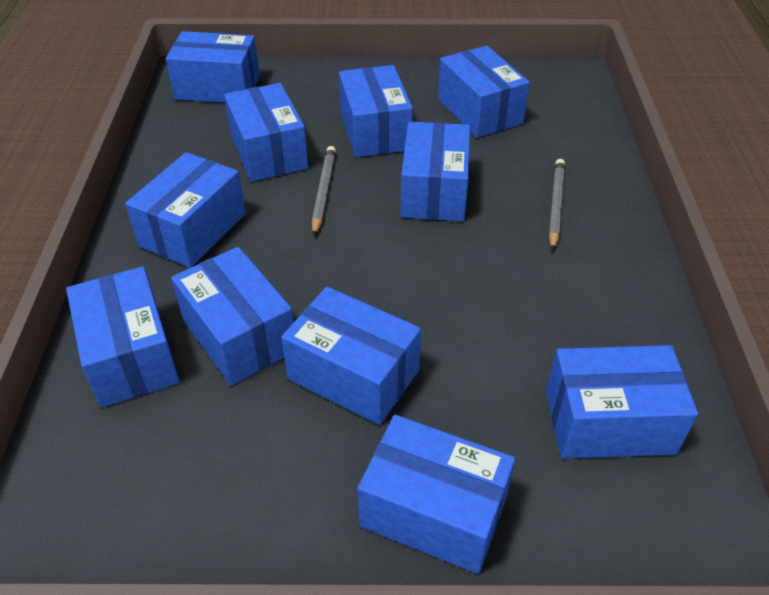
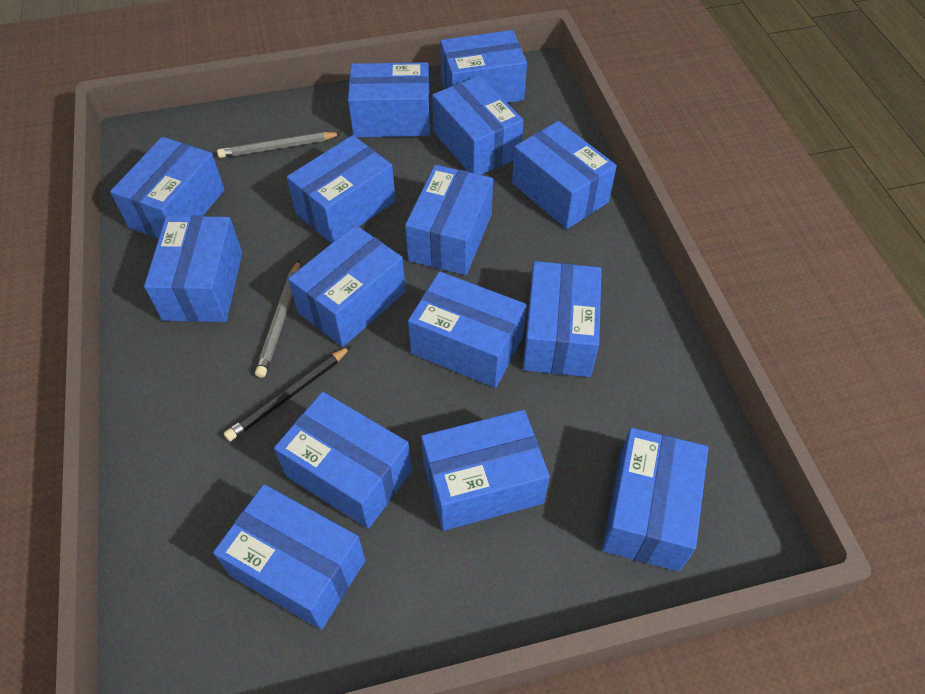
black pencil: none = 0 -> [223,346,351,441] = 1
blue box: [66,266,180,407] [125,152,246,268] [166,31,260,103] [171,247,294,385] [224,83,308,182] [281,287,421,425] [339,65,413,157] [357,415,515,574] [400,121,470,221] [438,46,530,138] [546,345,698,459] = 11 -> [110,137,225,239] [144,216,242,322] [213,484,366,630] [274,392,412,529] [287,135,396,244] [288,225,406,347] [348,62,431,137] [405,165,493,275] [408,272,526,388] [421,410,550,531] [432,76,524,175] [440,30,527,103] [512,121,617,229] [523,261,602,377] [602,428,708,572] = 15

